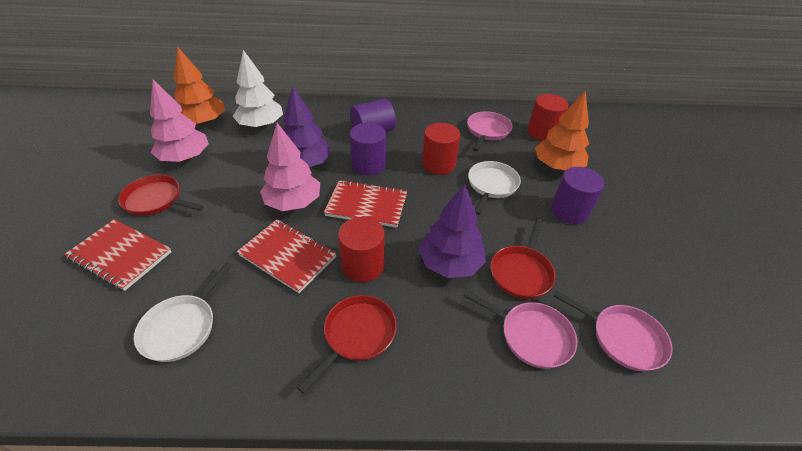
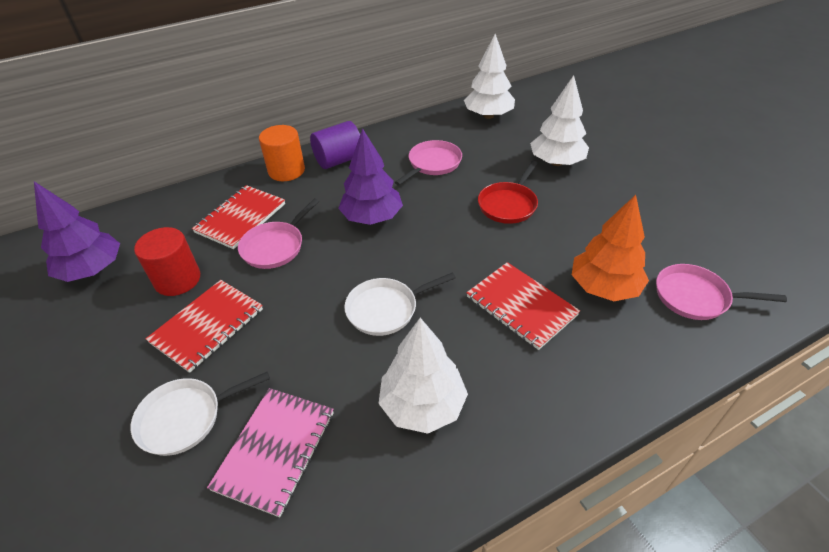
orange cylinder: none = 0 -> [259,125,305,181] = 1
orange tree: [174,46,225,125] [535,90,589,170] = 2 -> [572,195,649,301] = 1
pink notebook: none = 0 -> [207,388,334,517] = 1
pink tree: [150,79,209,162] [260,123,320,211] = 2 -> none = 0
purple cylinder: [350,99,396,132] [350,123,386,175] [551,167,604,224] = 3 -> [310,121,360,169] = 1
red cylinder: [338,217,385,282] [422,123,460,175] [527,94,569,141] = 3 -> [134,227,200,296] = 1
red pan: [118,175,204,216] [297,295,397,394] [491,218,556,299] = 3 -> [478,161,538,224] = 1
white tree: [233,50,283,128] = 1 -> [378,318,468,434] [464,34,515,119] [530,75,589,166] = 3

